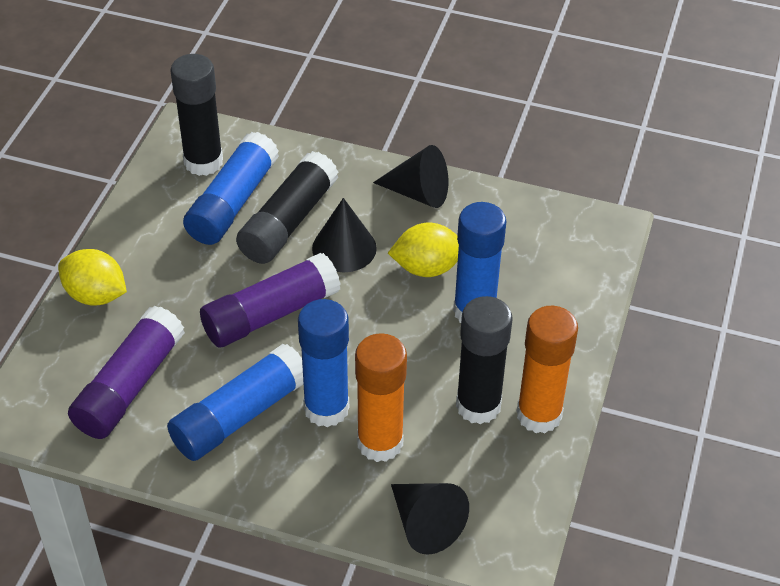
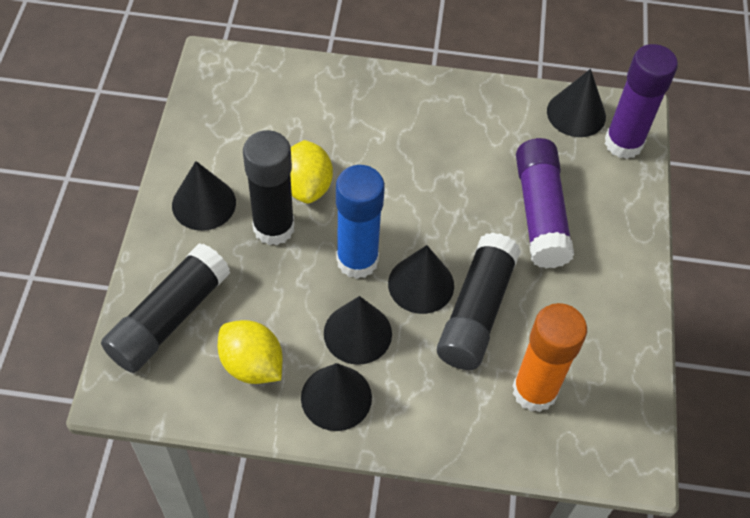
black cone: [312,198,377,272] [373,145,448,208] [391,483,469,555] = 3 -> [172,161,236,231] [301,363,372,431] [324,296,392,365] [388,245,454,314] [547,69,606,137] = 5
blue glue stick: [167,344,303,461] [183,132,279,245] [298,299,349,427] [453,202,506,323] = 4 -> [336,165,385,279] = 1
orange glue stick: [355,333,407,462] [517,306,578,433] = 2 -> [513,303,587,412] = 1

